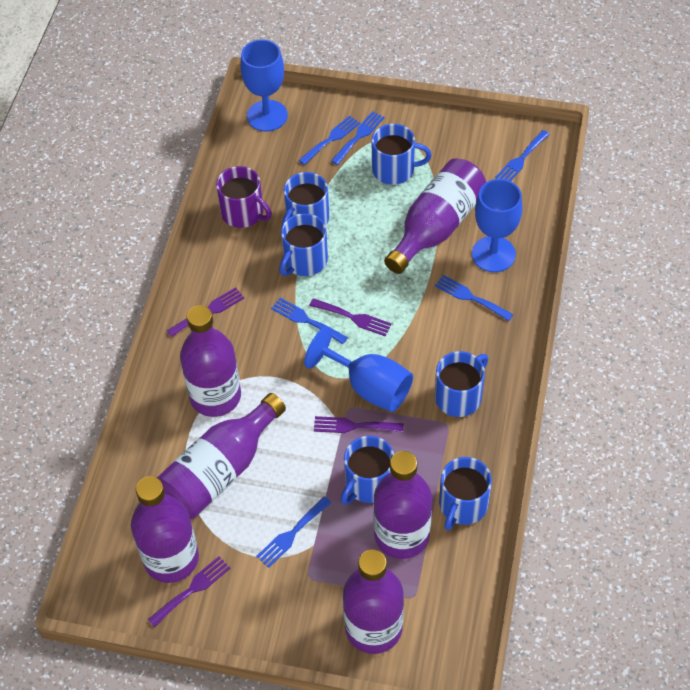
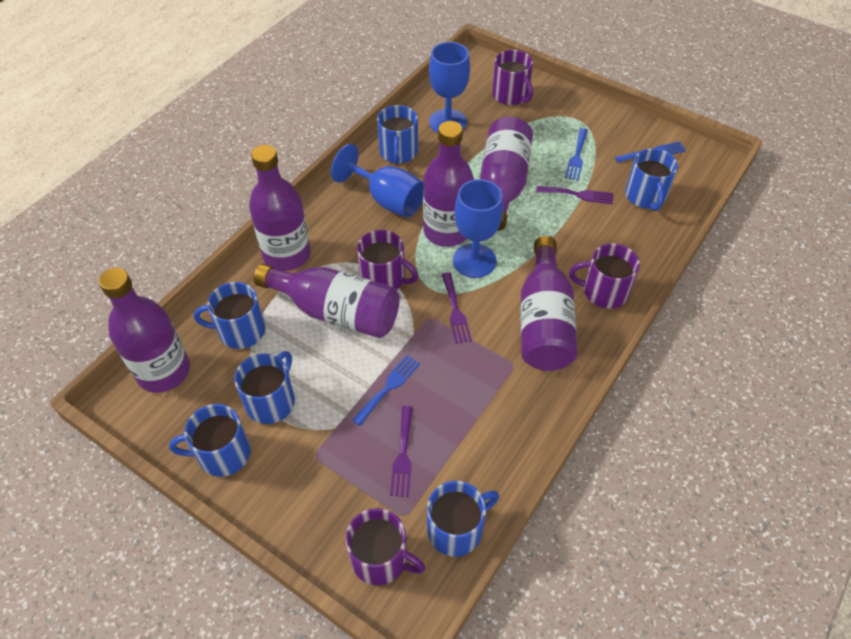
blue fork: [256,496,331,568] [271,297,348,344] [298,116,360,165] [331,111,385,165] [435,275,514,321] [495,130,550,181] = 6 -> [352,355,420,426] [565,128,588,181] [615,141,686,163] = 3
purple fork: [148,556,231,627] [167,287,244,337] [309,298,392,337] [314,416,403,433] = 4 -> [390,406,413,497] [442,272,472,344] [536,186,613,204] = 3
purple mug: [216,166,272,228] = 1 -> [345,508,425,585] [357,230,418,290] [492,50,533,105] [569,243,640,309] = 4

